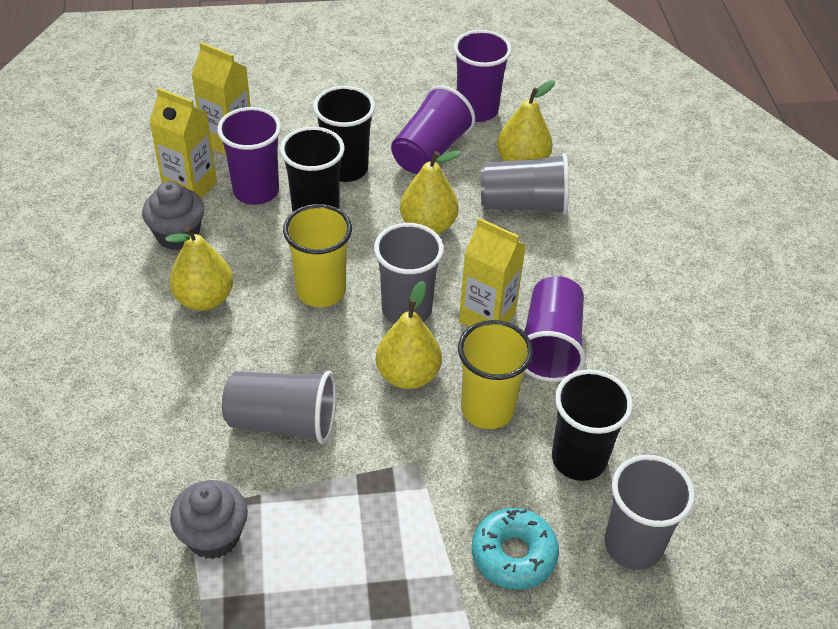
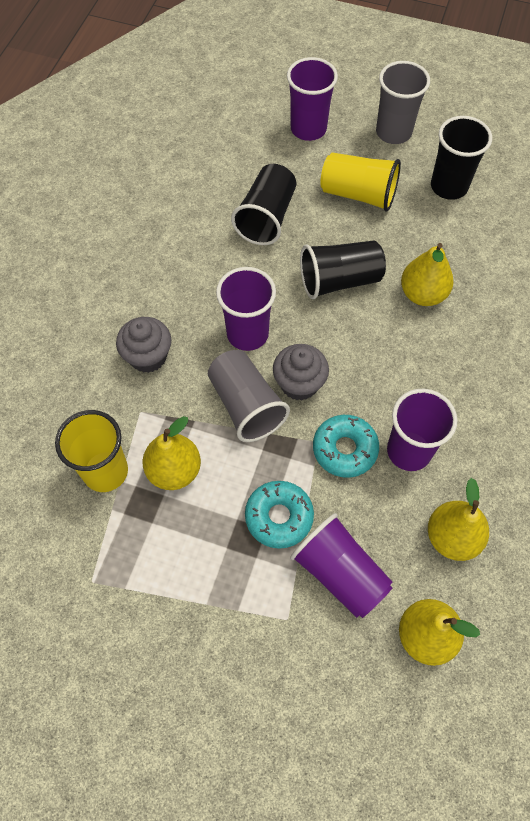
grey cup: [222,371,336,444] [374,223,444,324] [481,153,569,215] [605,455,695,570] = 4 -> [208,350,290,442] [376,61,430,144] = 2
turquoise donut: [472,508,559,590] = 1 -> [245,481,314,549] [313,415,379,478] = 2
yellow carton: [149,88,217,199] [191,42,251,155] [459,218,526,327] = 3 -> none = 0

